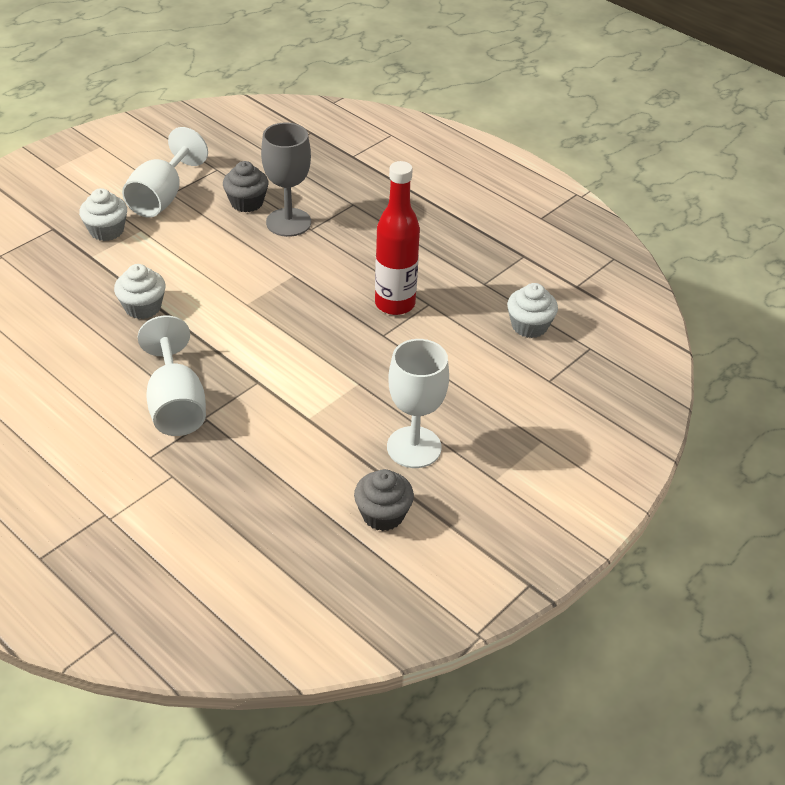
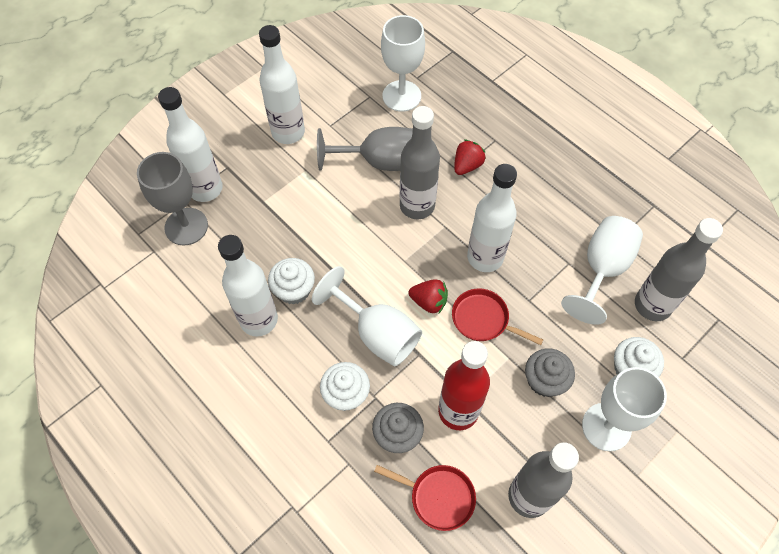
grey bottle: none = 0 -> [400,106,440,219] [508,442,579,518] [635,218,723,321] = 3
grey goblet: [261,123,311,237] = 1 -> [137,152,208,245] [317,127,413,171] = 2
red pan: none = 0 -> [374,465,476,531] [452,288,543,345] = 2
red strawberry: none = 0 -> [408,279,448,313] [454,139,486,175] = 2
white bottle: none = 0 -> [158,87,223,202] [218,235,278,336] [259,25,305,144] [467,164,517,272] = 4
white goblet: [122,127,208,218] [138,315,206,436] [387,339,449,468] = 3 -> [312,266,422,366] [381,15,425,112] [561,216,643,325] [582,367,667,451] = 4

